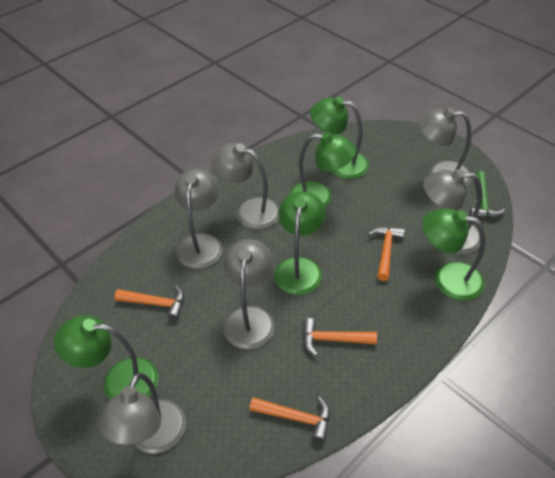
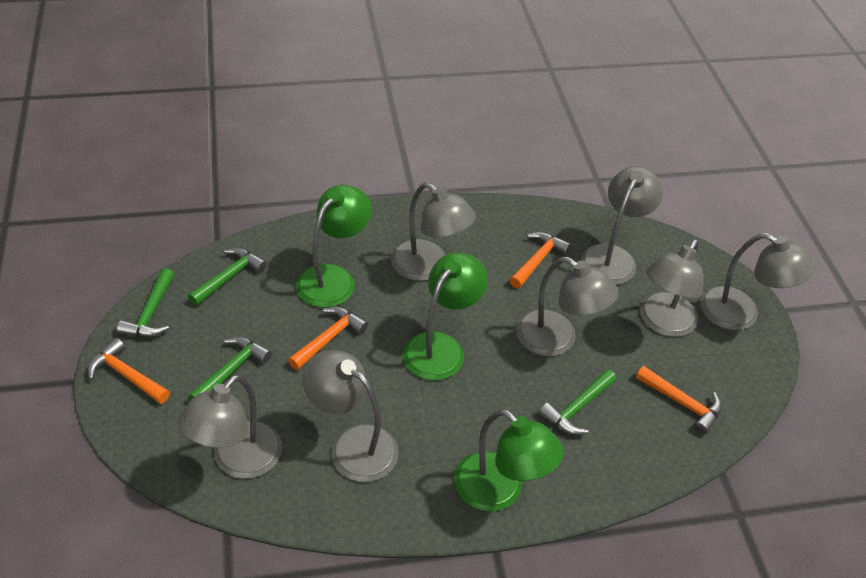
green hammer: [470,171,505,219] = 1 -> [117,268,174,337] [188,248,267,306] [189,336,272,400] [539,369,617,435] = 4
green lamp: [54,315,158,400] [274,191,325,295] [289,132,356,207] [310,97,369,179] [423,208,485,301] = 5 -> [296,185,372,308] [402,252,488,380] [454,409,564,512] = 3
grey lamp: [98,373,186,454] [175,168,223,269] [211,143,279,229] [223,239,275,349] [418,107,472,186] [423,169,482,254] = 6 -> [178,374,282,479] [302,350,398,482] [391,182,476,281] [516,257,619,356] [581,166,663,285] [640,239,704,337] [700,233,816,330] = 7

